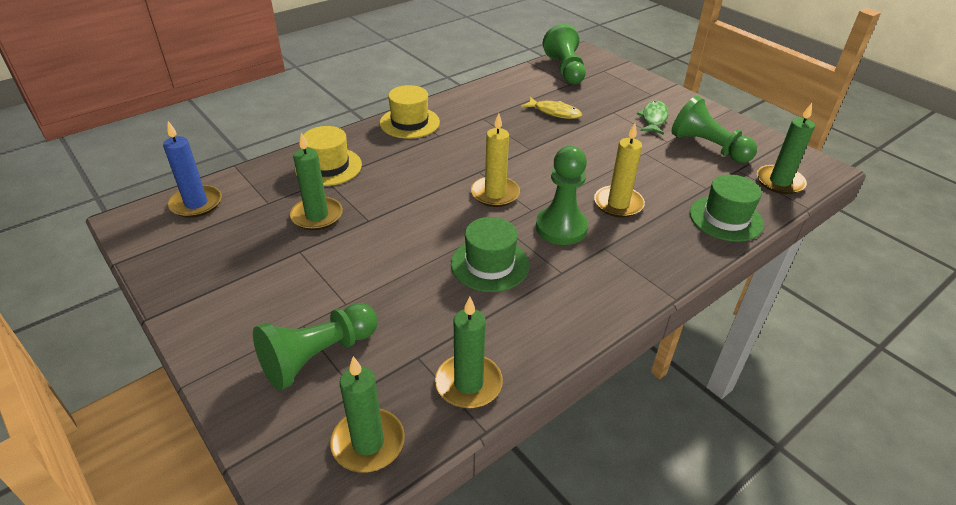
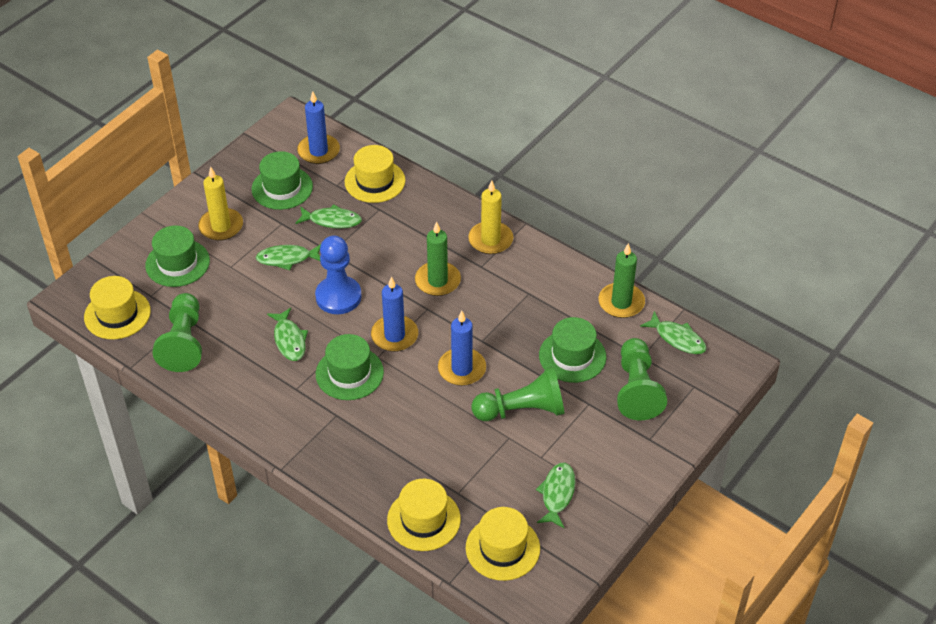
blue candle: [163,121,222,218] = 1 -> [297,91,340,164] [371,277,418,352] [438,311,486,386] = 3
blue pawn: none = 0 -> [315,235,362,314] = 1
green candle: [290,133,343,230] [330,356,405,473] [435,297,503,408] [757,103,815,194] = 4 -> [415,221,461,296] [598,243,645,318] = 2
green fish: [637,101,669,135] = 1 -> [256,244,321,270] [267,308,308,361] [295,204,362,229] [536,463,576,528] [640,311,707,354] = 5
green hat: [451,217,529,292] [690,175,764,242] = 2 -> [145,225,210,287] [252,151,313,210] [316,334,384,400] [539,317,606,383] = 4
green pawn: [253,303,377,391] [536,146,588,245] [542,24,586,84] [671,96,757,163] = 4 -> [153,293,202,372] [471,366,565,421] [617,338,667,420] = 3
yellow fish: [521,97,582,119] = 1 -> none = 0
yellow hat: [295,126,362,186] [380,85,440,139] = 2 -> [84,276,151,339] [345,145,405,203] [387,479,461,551] [466,507,540,581] = 4

